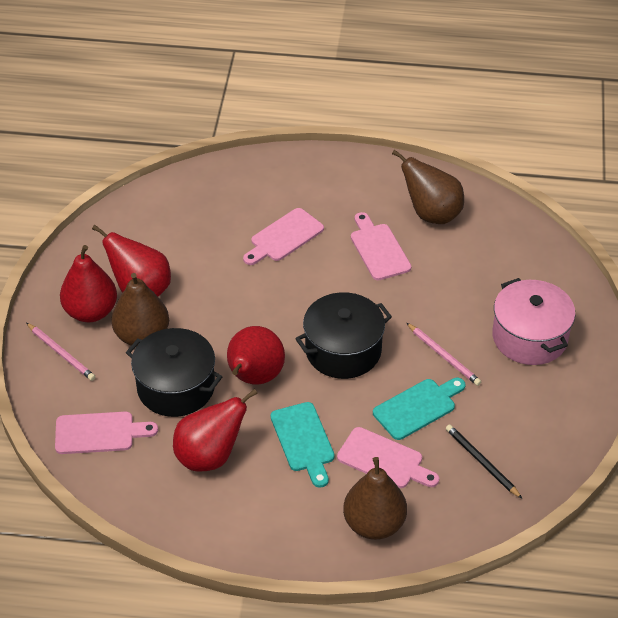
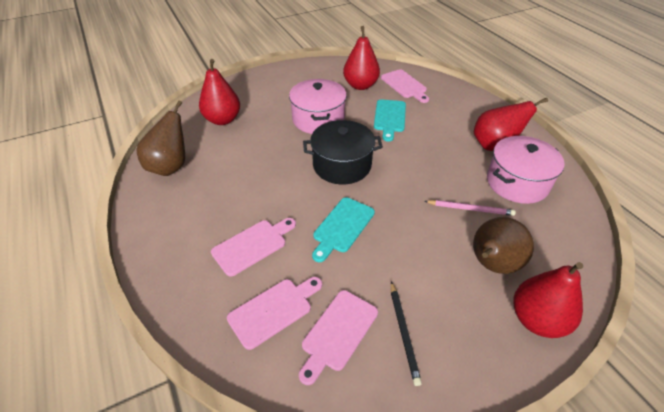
black pot: [126,328,222,417] [295,292,392,379] = 2 -> [303,120,383,184] = 1
brown pear: [111,273,169,347] [343,457,407,540] [392,150,464,224] = 3 -> [137,100,185,176] [473,217,534,274] = 2
pink pencil: [26,323,96,381] [407,323,481,386] = 2 -> [424,200,516,216] = 1
pink pot: [492,278,575,365] = 1 -> [289,79,347,134] [487,136,565,204] = 2

